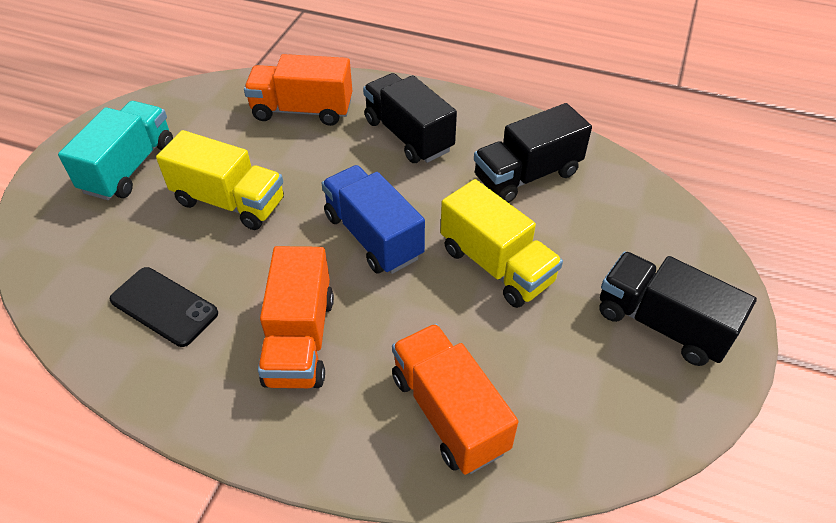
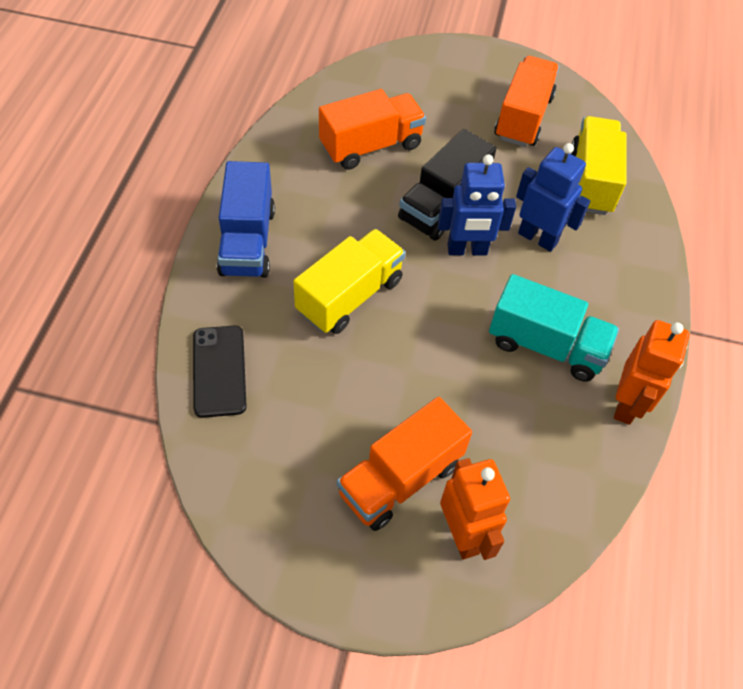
black truck: [363,73,457,163] [474,103,592,203] [599,251,757,366] = 3 -> [398,129,496,241] = 1
blue robot: none = 0 -> [438,154,516,255] [516,143,591,252] = 2
orange robot: none = 0 -> [440,458,510,560] [614,320,690,425] = 2

